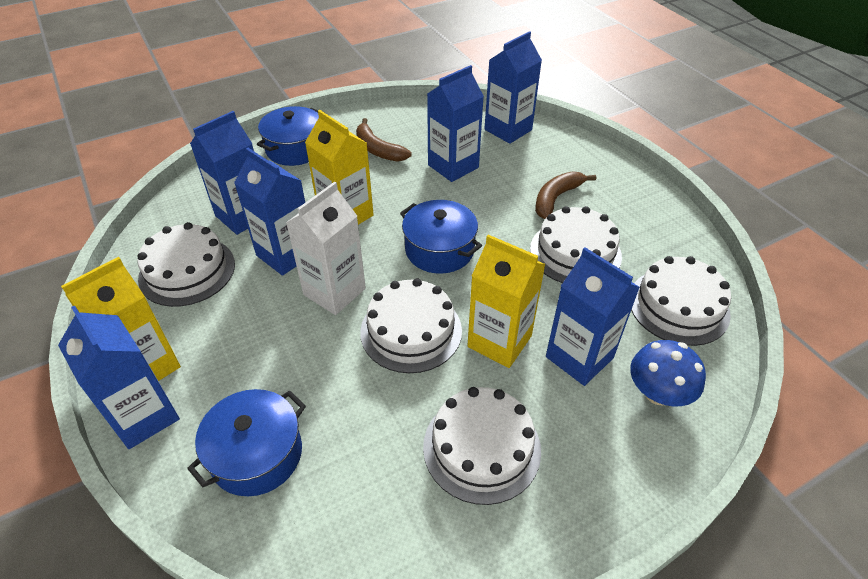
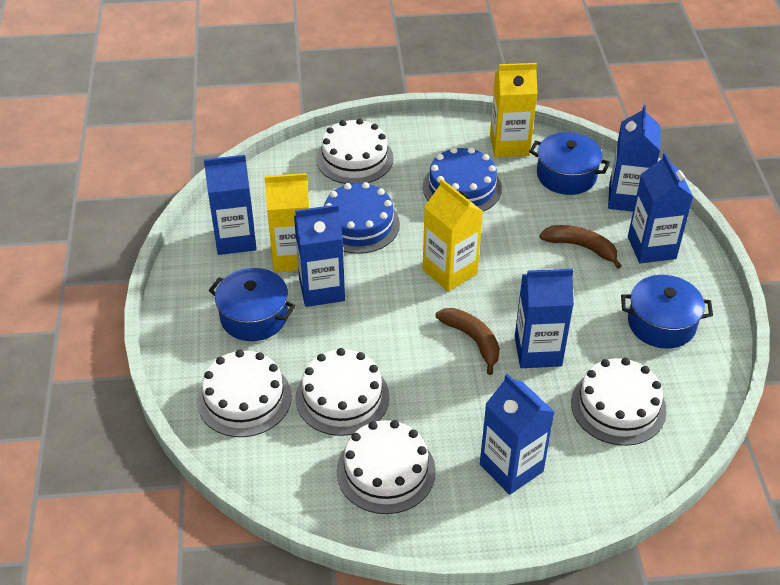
blue cake: none = 0 -> [324,182,400,254] [423,147,502,212] = 2
blue mushroom: [630,340,706,406] = 1 -> none = 0
white carton: [286,182,366,315] = 1 -> none = 0

